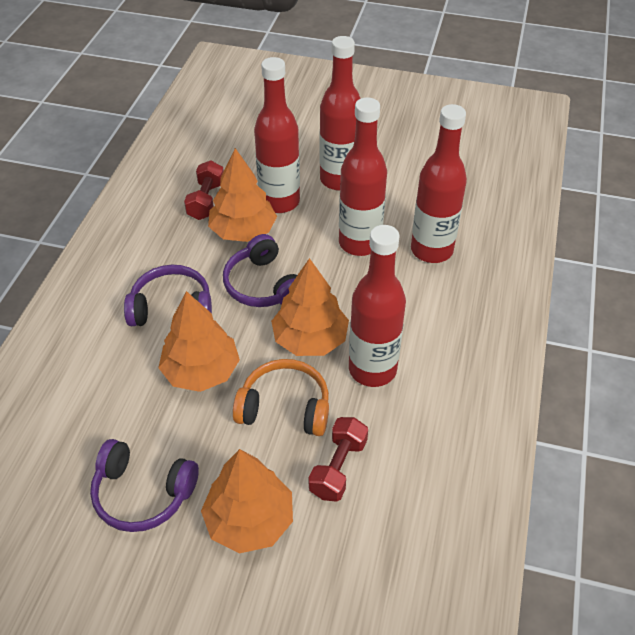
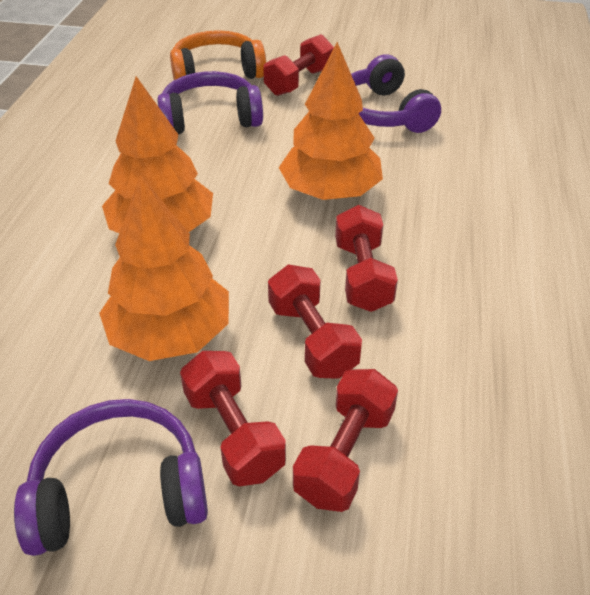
orange tree: [158,291,240,392] [201,449,293,554] [208,148,277,242] [271,258,349,356] = 4 -> [99,175,229,361] [102,76,213,233] [279,42,383,200] = 3
red bottle: [254,57,300,213] [320,36,361,191] [339,97,387,256] [349,225,406,387] [411,104,467,263] = 5 -> none = 0
red dumbbell: [184,160,224,220] [309,417,368,502] = 2 -> [180,351,286,487] [263,34,334,96] [268,265,362,379] [293,369,398,512] [335,205,398,312] = 5

